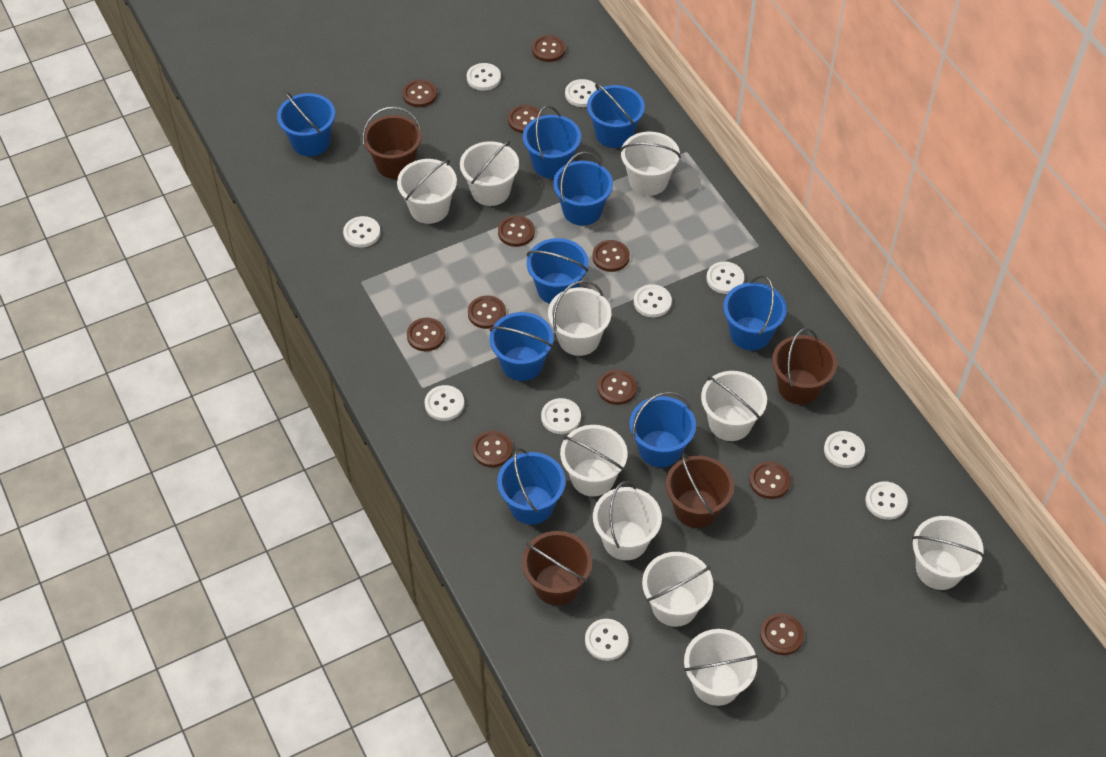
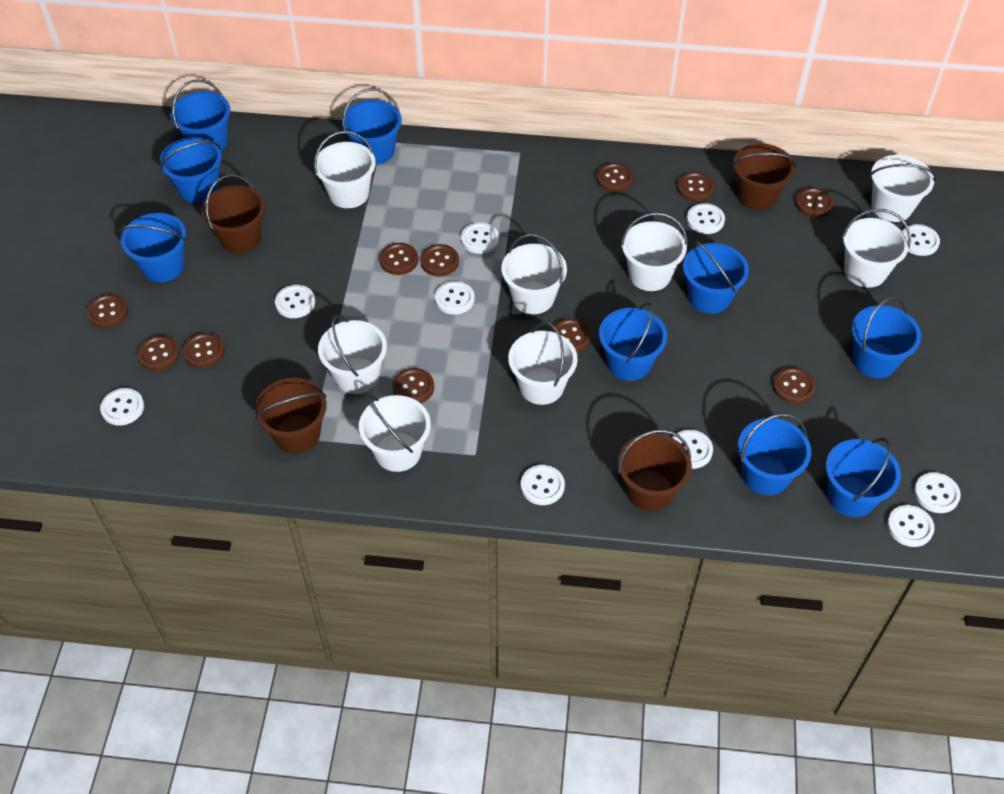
white bucket: [397,159,457,224] [460,140,519,206] [548,280,611,356] [560,425,628,496] [593,481,662,560] [620,132,681,196] [642,552,713,627] [684,629,758,706] [701,371,767,441] [912,516,984,590] = 10 -> [314,131,376,208] [318,315,387,394] [359,395,431,472] [501,234,567,314] [508,322,578,405] [621,212,688,291] [842,209,911,288] [870,155,936,222] = 8

